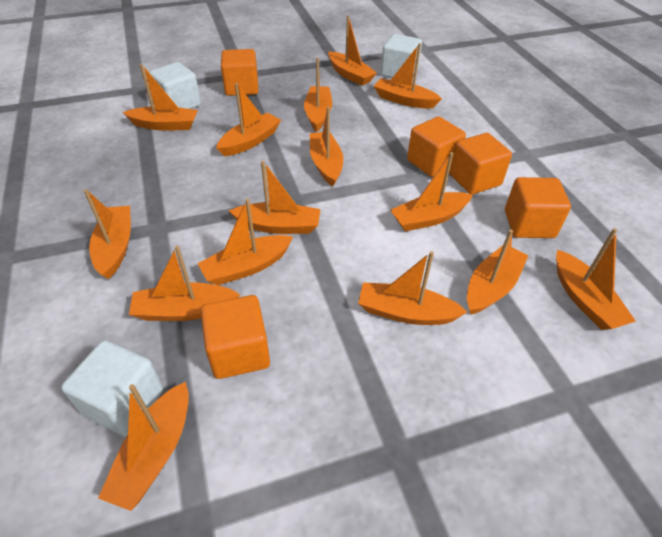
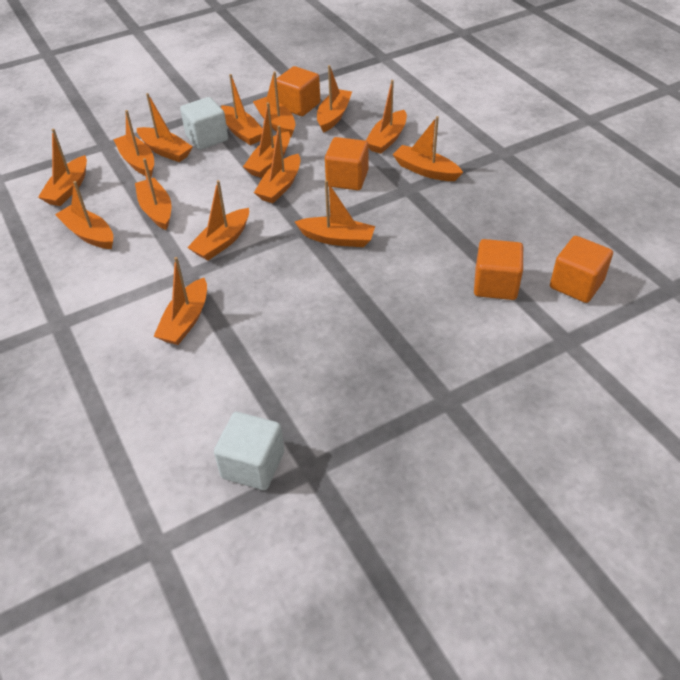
orange cube: [201,295,270,379] [221,49,258,96] [407,116,466,177] [449,133,512,194] [505,177,571,238] = 5 -> [276,66,320,116] [325,137,368,190] [474,239,523,300] [550,236,613,303] = 4
white cube: [61,340,163,437] [149,62,201,109] [381,34,422,78] = 3 -> [180,97,228,150] [214,412,284,490] = 2

